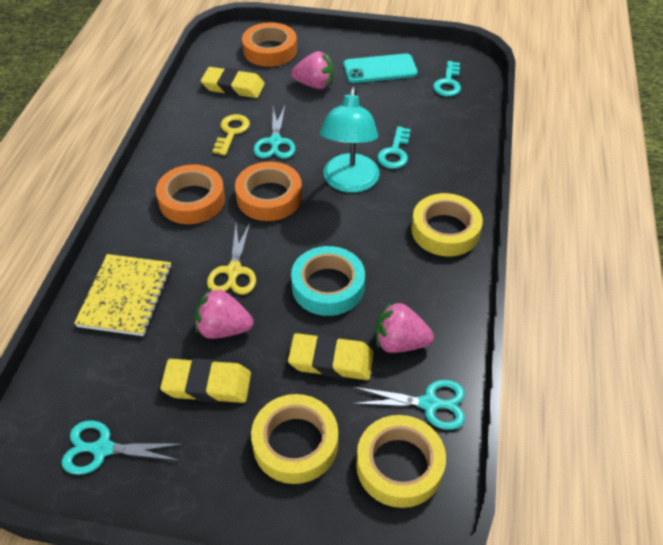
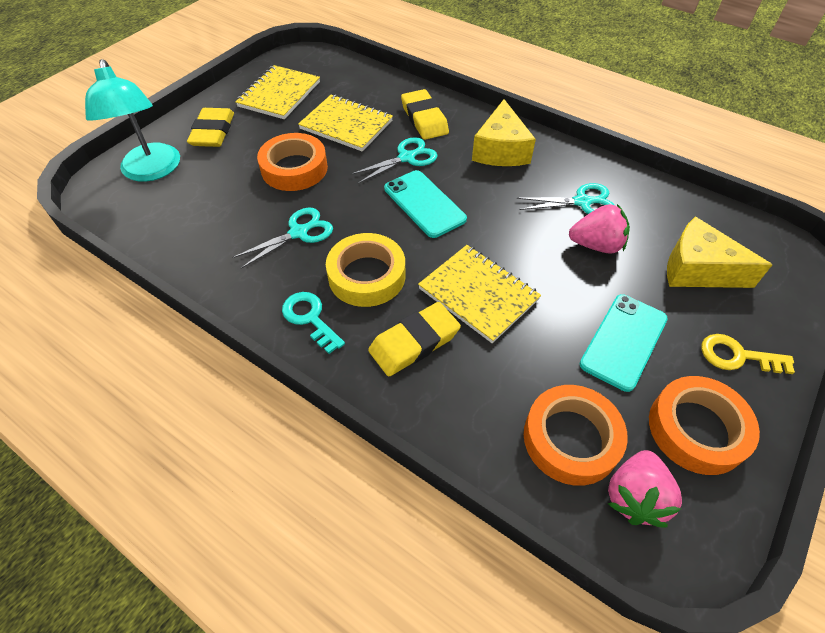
pink strawberry: [195,288,254,339] [291,51,333,89] [376,301,434,353] = 3 -> [569,204,630,254] [608,450,682,528] = 2
turquoise key: [377,126,411,169] [433,61,461,96] = 2 -> [282,292,345,354] = 1
turquoise phone: [343,53,418,83] = 1 -> [384,170,467,238] [580,294,668,392] = 2
turquoise tape: [291,246,365,316] = 1 -> none = 0
yellow cheese: none = 0 -> [472,99,536,166] [667,217,772,288] = 2
yellow notebook: [74,254,172,336] = 1 -> [235,65,320,119] [298,95,393,152] [418,245,541,343] = 3
yellow scissors: [207,221,256,295] = 1 -> none = 0
yellow tape: [251,394,338,484] [356,415,446,508] [411,193,483,256] = 3 -> [326,233,405,307] = 1

